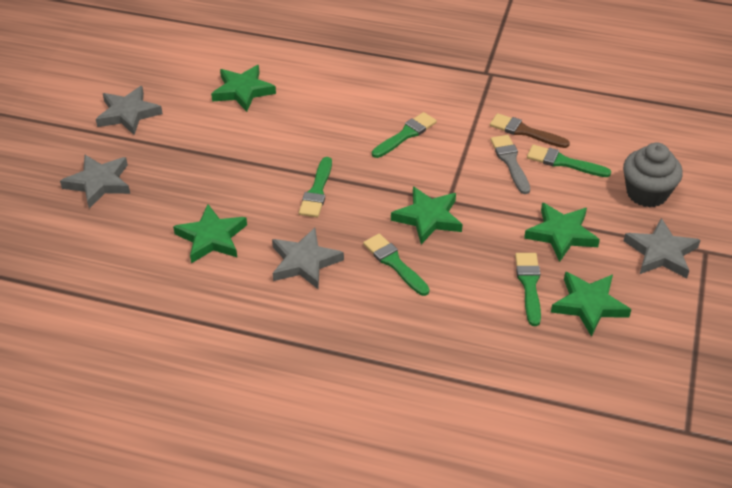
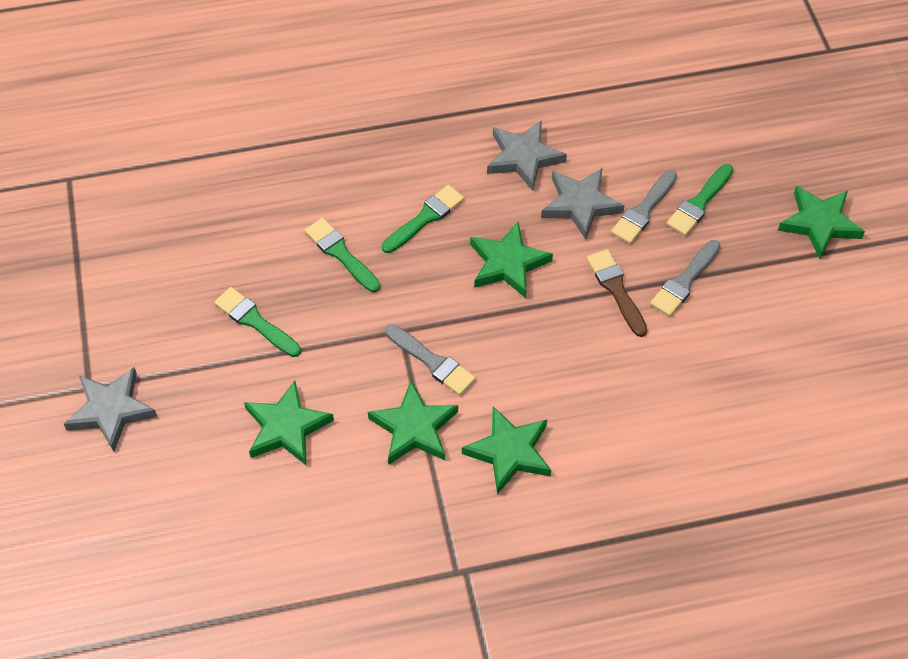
green brush: [299,157,332,217] [363,234,430,296] [372,112,437,158] [515,253,541,326] [527,145,611,177] = 5 -> [214,287,301,357] [305,218,380,292] [382,185,464,253] [666,164,733,236] = 4
grey brush: [491,135,530,194] = 1 -> [385,324,476,395] [611,170,677,244] [650,240,720,316] = 3
grey cupcake: [623,143,683,208] = 1 -> none = 0
grey star: [60,155,130,209] [96,86,163,135] [272,228,344,289] [624,218,700,278] = 4 -> [64,367,158,452] [487,120,567,191] [541,168,624,240] = 3

